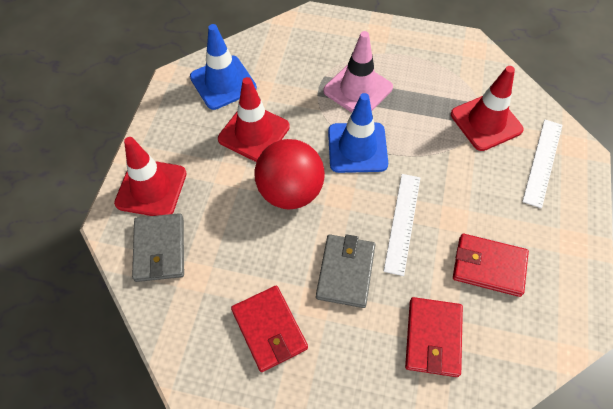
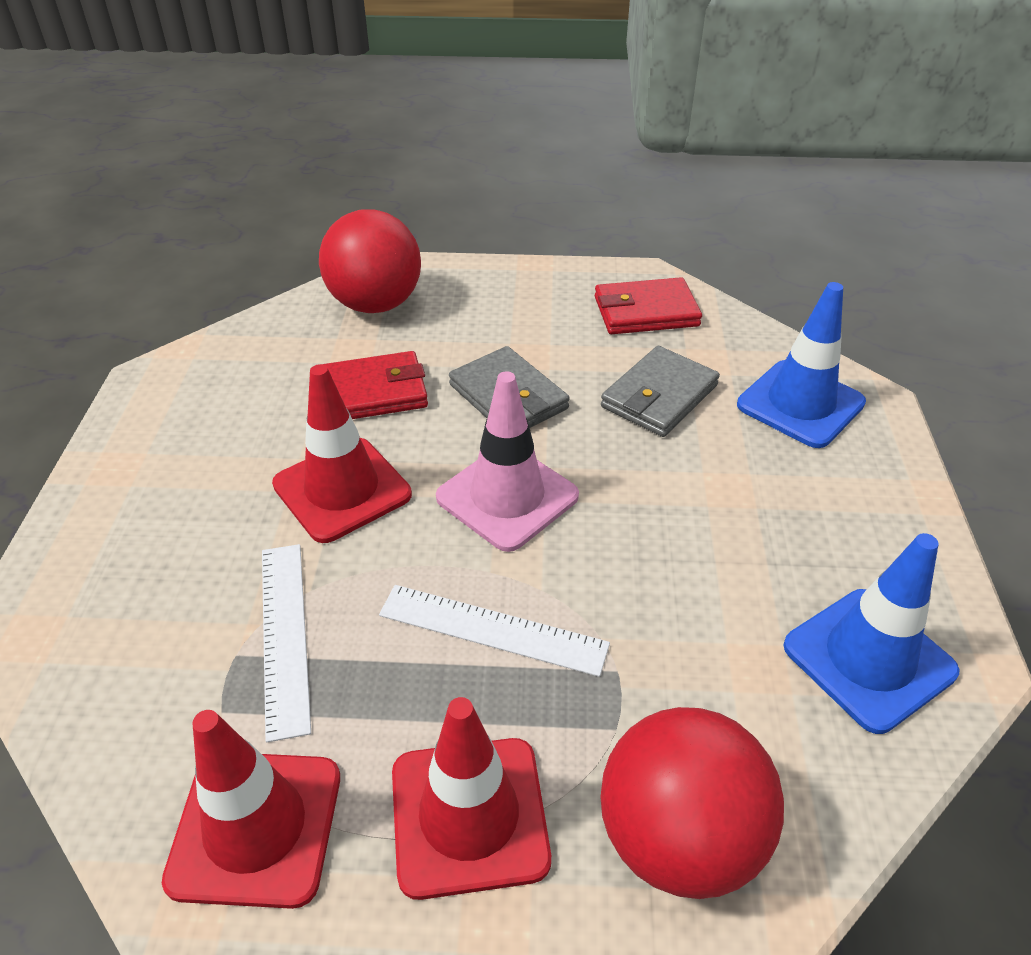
red ball: [255,139,325,209] = 1 -> [319,209,421,313] [600,707,784,899] = 2
red wallet: [231,286,308,372] [405,297,463,377] [453,234,529,297] = 3 -> [322,351,428,419] [595,277,702,334] = 2

